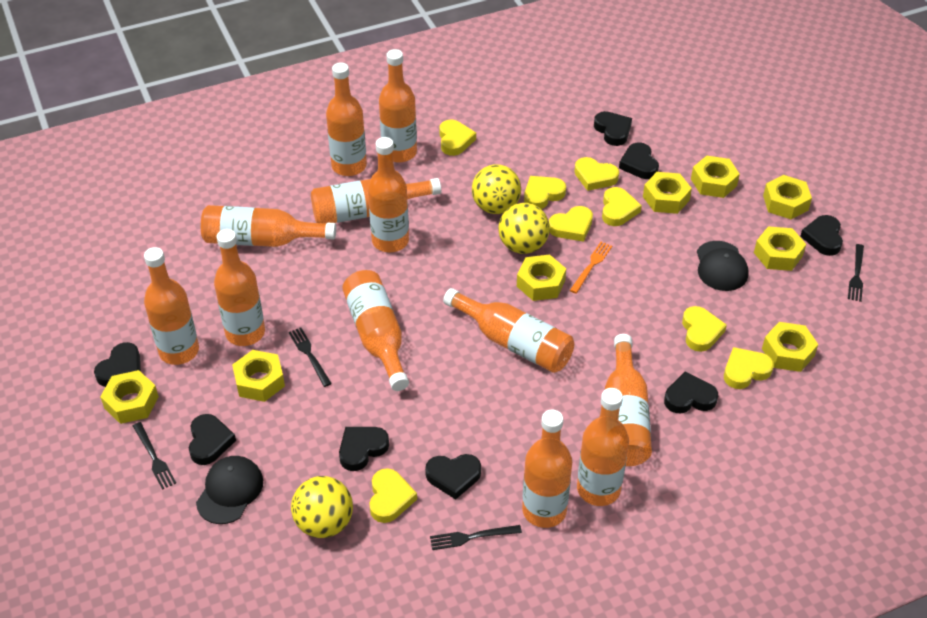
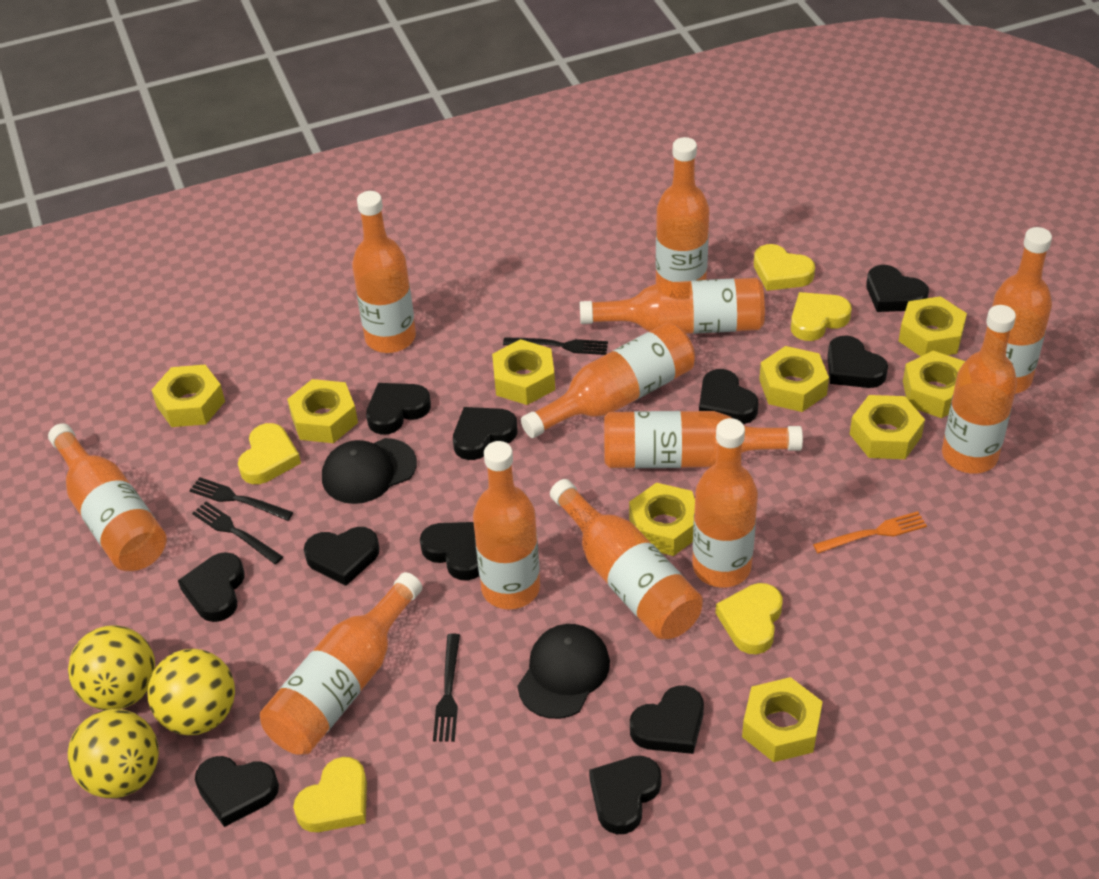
black heart: [94,342,141,387] [189,414,236,465] [339,427,389,471] [425,454,481,500] [594,111,632,146] [619,142,659,179] [664,372,718,414] [800,215,843,256] = 8 -> [178,552,245,622] [195,756,279,827] [304,527,380,586] [366,383,431,435] [420,522,479,580] [453,407,518,460] [589,756,662,834] [630,685,704,754] [699,369,758,424] [827,335,888,388] [866,265,929,312] = 11
yellow heart: [369,468,417,523] [439,119,476,156] [524,176,566,209] [549,206,593,242] [574,157,619,191] [602,187,642,226] [682,306,727,352] [724,347,774,389] = 8 -> [238,423,301,484] [293,757,367,832] [716,583,782,654] [754,244,815,291] [791,292,852,341] = 5
yellow nut: [100,370,159,424] [232,350,285,402] [517,254,566,301] [643,172,692,214] [691,156,740,198] [754,226,806,271] [762,322,818,372] [763,175,812,219] = 8 -> [152,365,225,427] [287,379,358,443] [492,339,555,405] [629,483,695,556] [742,677,823,762] [759,346,829,412] [850,395,925,459] [899,296,967,356] [903,351,965,418] = 9

